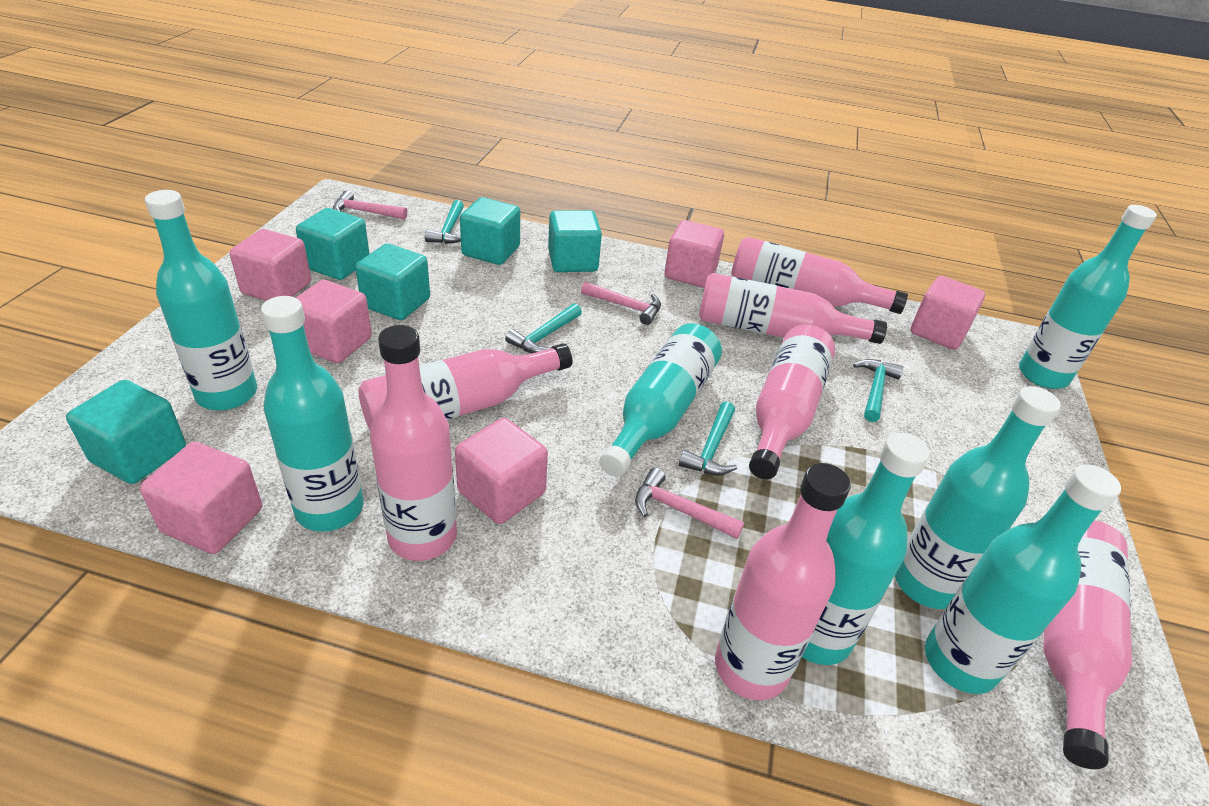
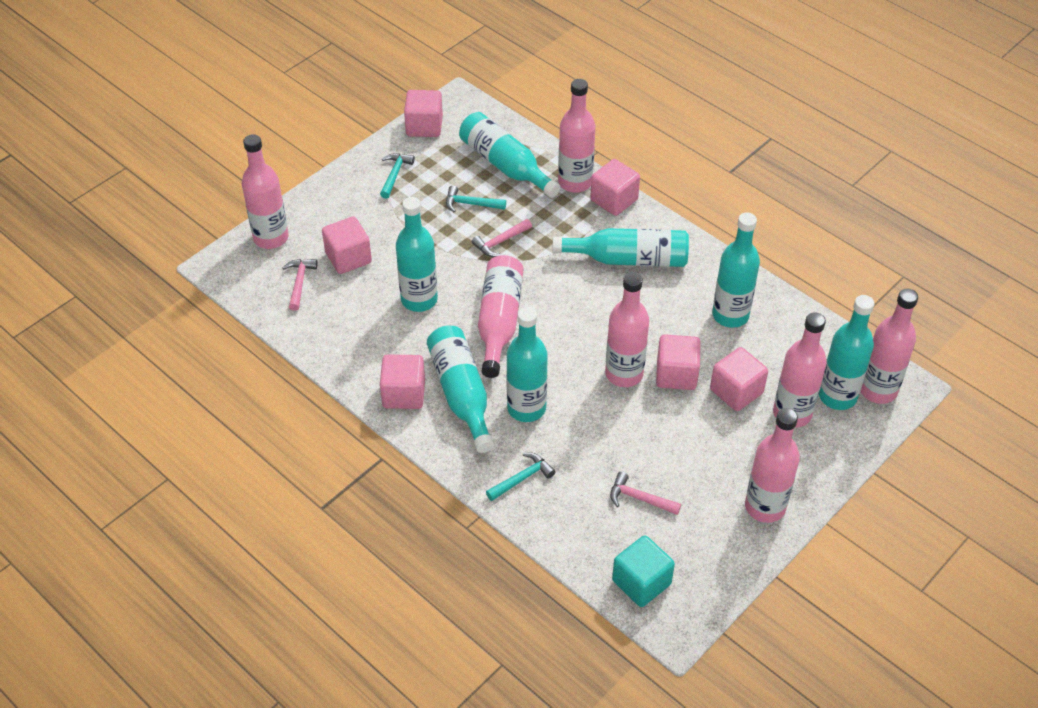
turquoise cube: [66,380,186,484] [296,208,370,280] [355,244,430,320] [460,197,520,265] [548,210,602,272] = 5 -> [612,535,675,607] = 1
turquoise hammer: [425,200,464,244] [505,303,582,353] [679,402,737,475] [853,359,904,422] = 4 -> [380,153,415,199] [446,185,506,212] [486,453,556,501] = 3

